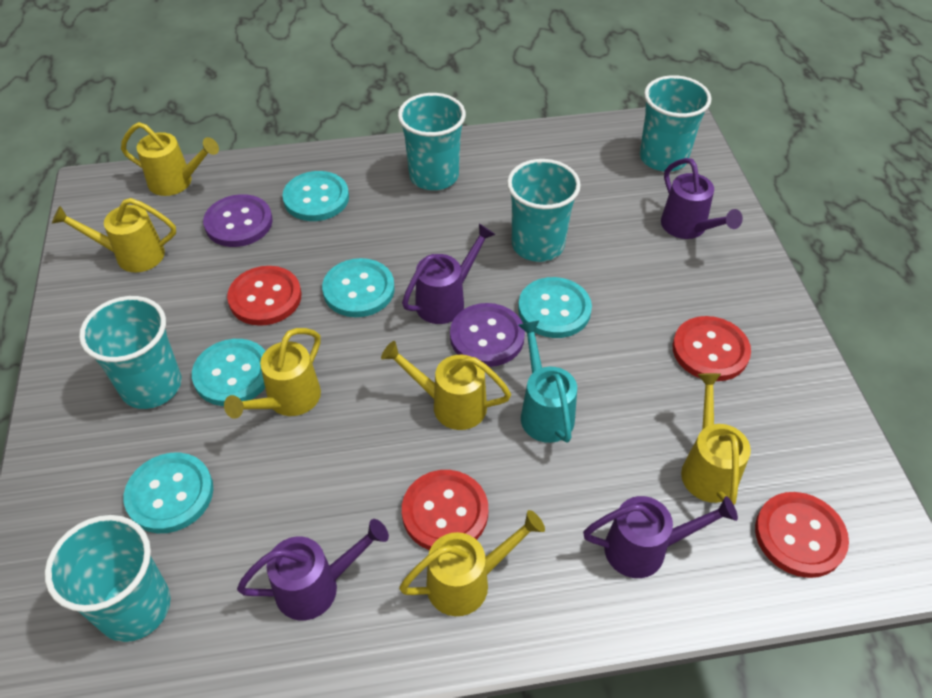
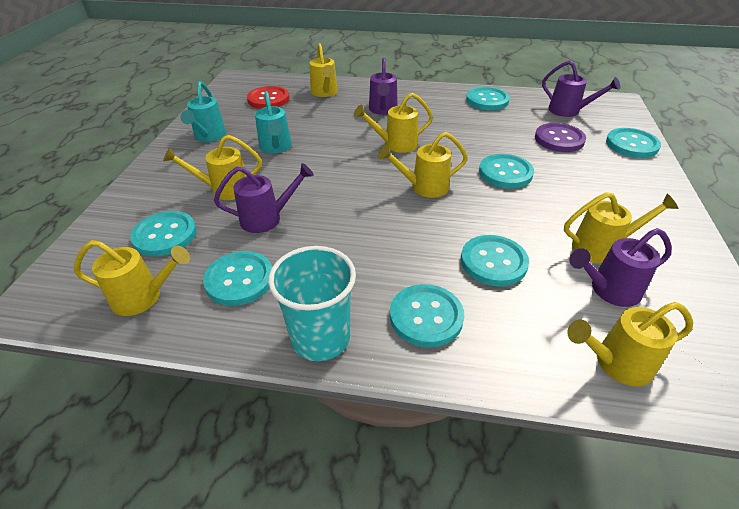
purple button: [203,194,273,247] [450,303,525,367] = 2 -> [535,123,586,152] = 1
red button: [227,266,301,326] [402,470,488,550] [673,316,751,381] [755,492,849,578] = 4 -> [247,86,289,109] = 1
turquoise button: [124,453,213,533] [192,339,265,406] [282,171,349,221] [322,258,395,317] [518,277,592,338] = 5 -> [130,211,197,257] [203,251,272,306] [390,284,464,348] [461,235,529,286] [466,87,510,110] [479,154,534,188] [606,128,661,158] = 7
turquoise cup: [45,515,171,642] [79,296,181,409] [398,93,466,190] [507,159,581,262] [640,75,711,172] = 5 -> [268,246,356,361] = 1
turquoise watering can: [518,320,577,443] = 1 -> [180,81,226,142] [255,91,292,154] = 2
yellow watering can: [52,198,176,272] [121,122,219,196] [224,328,321,419] [381,341,511,430] [399,510,545,616] [681,373,751,505] = 6 -> [74,240,190,316] [163,135,262,200] [310,43,338,97] [354,93,433,153] [378,132,468,198] [564,192,679,263] [567,302,693,386] = 7

